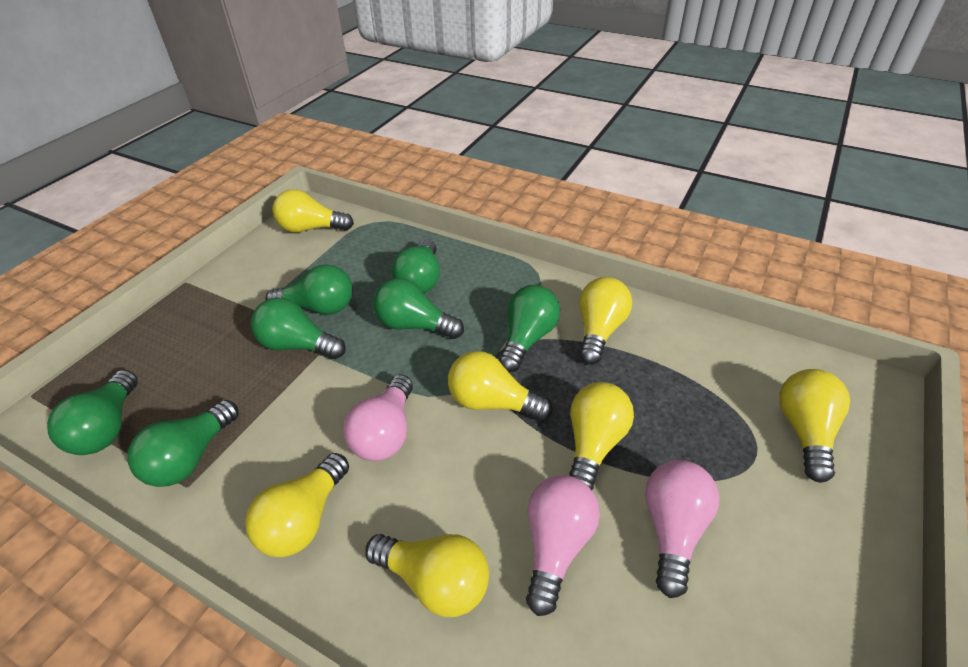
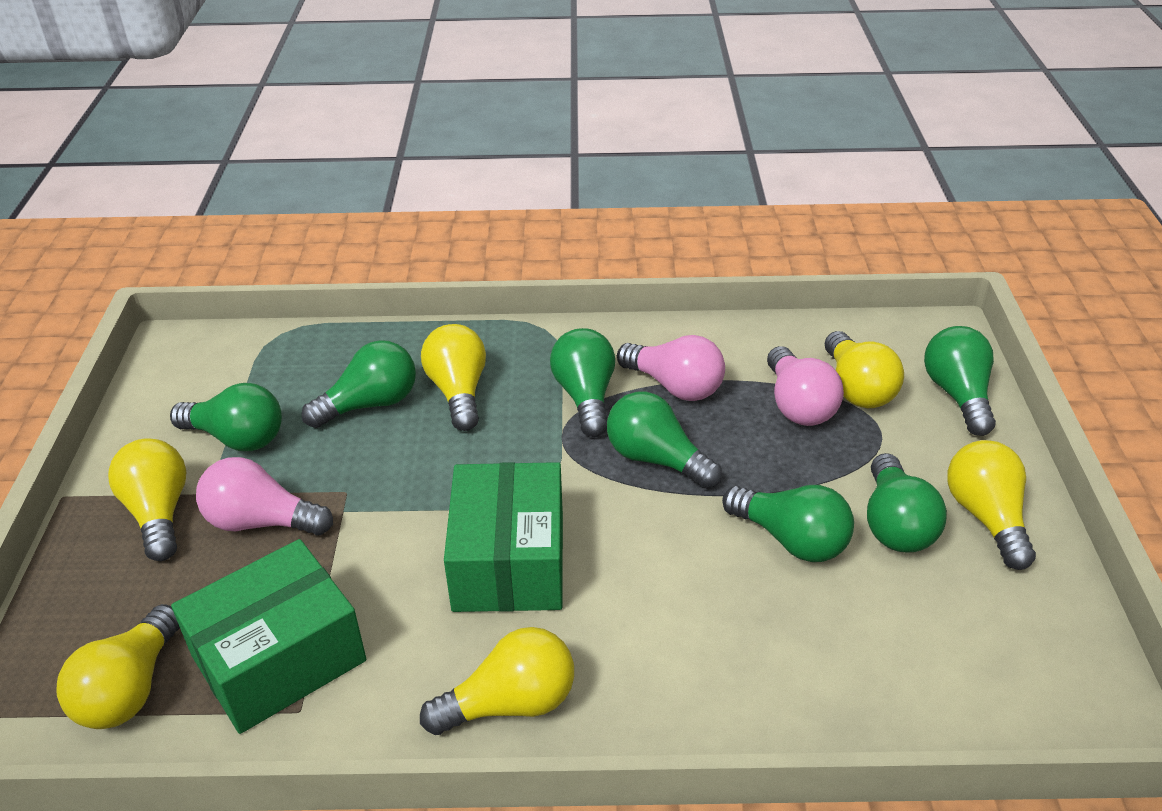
green box: none = 0 -> [171,539,366,734] [444,462,563,612] = 2
yellow light bulb: [245,453,349,557] [272,189,354,233] [365,534,489,617] [448,351,553,421] [569,382,634,490] [579,277,632,365] [779,369,850,483] = 7 -> [56,604,180,729] [108,438,186,561] [420,627,574,735] [421,324,486,431] [825,331,904,408] [947,440,1036,570] = 6

